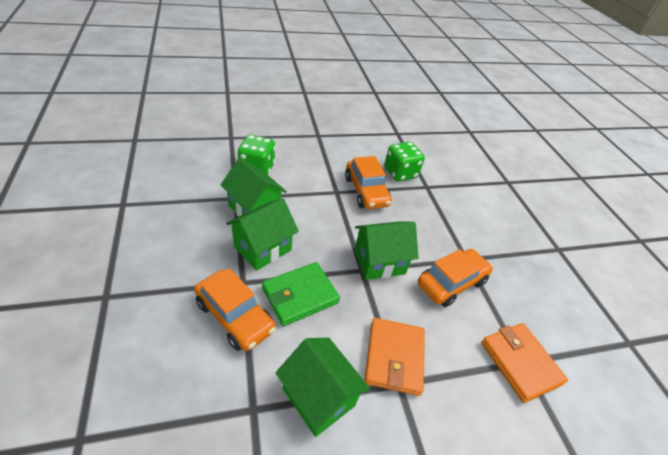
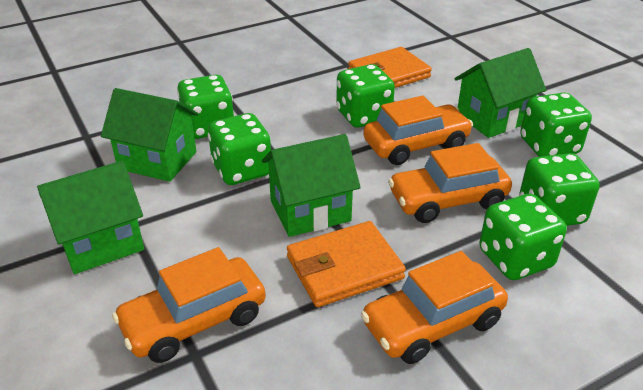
green dice: [238,135,275,175] [384,142,425,181] = 2 -> [177,75,234,139] [208,113,271,185] [336,64,395,128] [479,194,567,280] [519,153,600,226] [520,92,592,157] = 6
green wallet: [262,262,340,326] = 1 -> none = 0
orange car: [194,268,276,351] [345,156,392,209] [418,249,493,307] = 3 -> [112,247,266,363] [361,251,508,364] [363,95,473,165] [388,143,512,223] = 4

